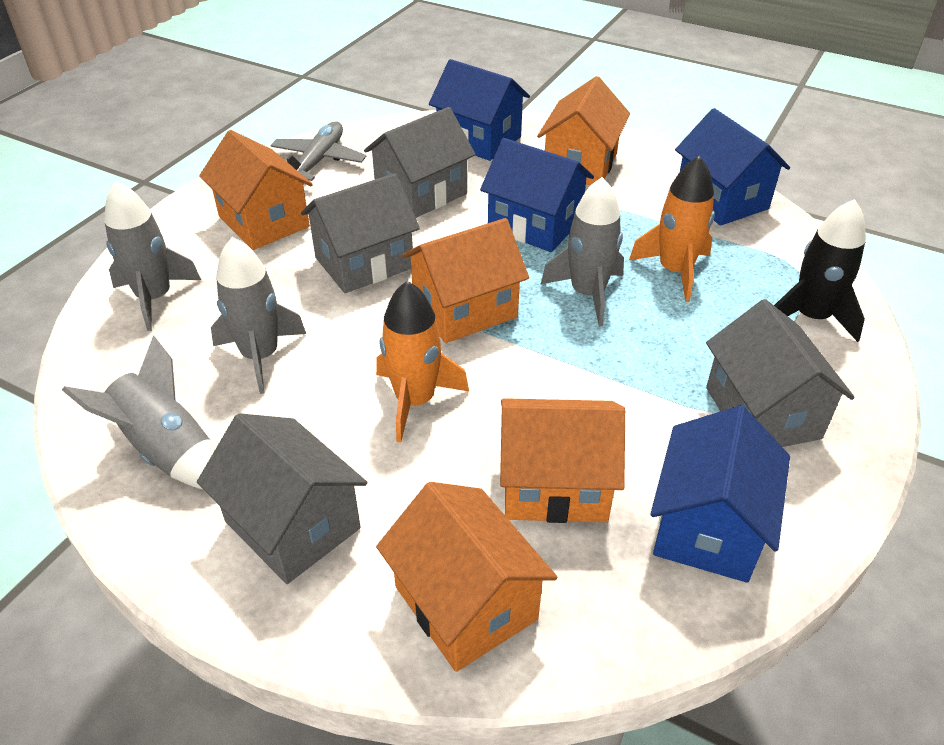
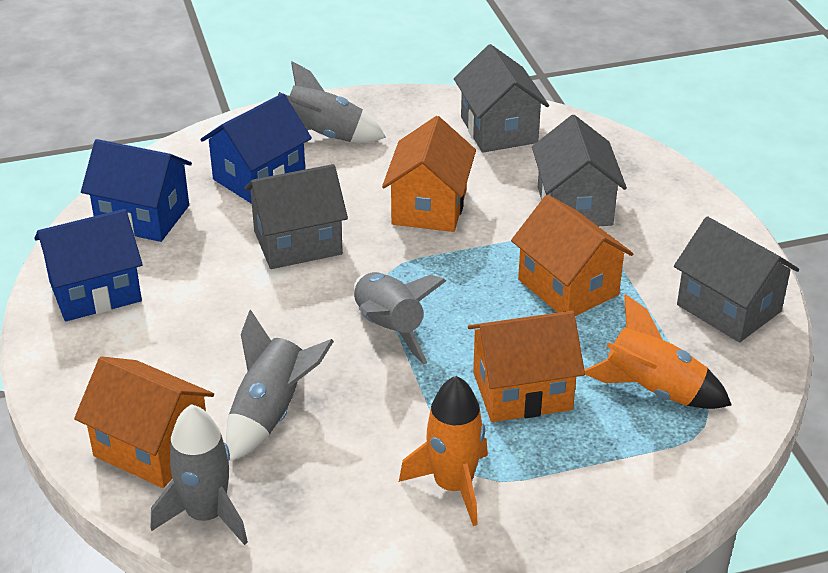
black rocket: [774,199,866,342] = 1 -> none = 0
blue house: [429,59,530,161] [480,138,594,252] [650,406,790,583] [675,108,790,226] = 4 -> [35,209,143,321] [81,139,192,242] [200,93,312,204] = 3
grey plane: [270,122,366,181] = 1 -> none = 0
orange house: [199,130,313,250] [376,482,557,672] [402,218,529,343] [500,398,625,523] [537,76,630,185] = 5 -> [74,356,214,488] [382,116,476,232] [468,311,585,422] [511,195,634,316] = 4

